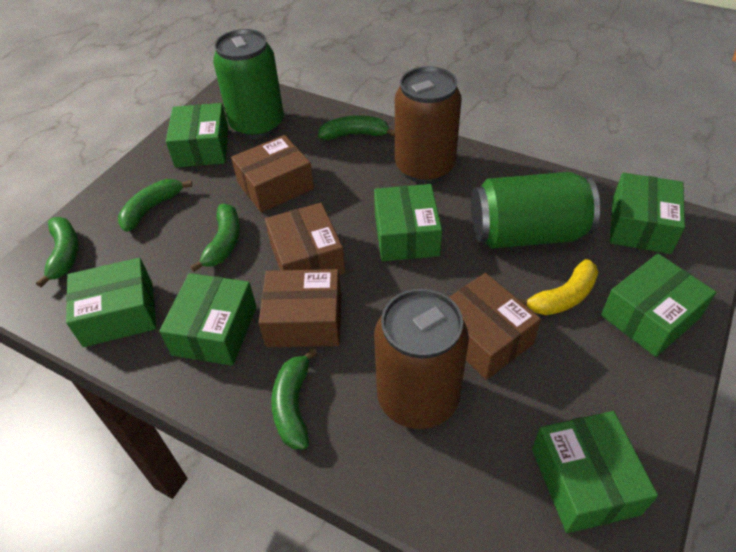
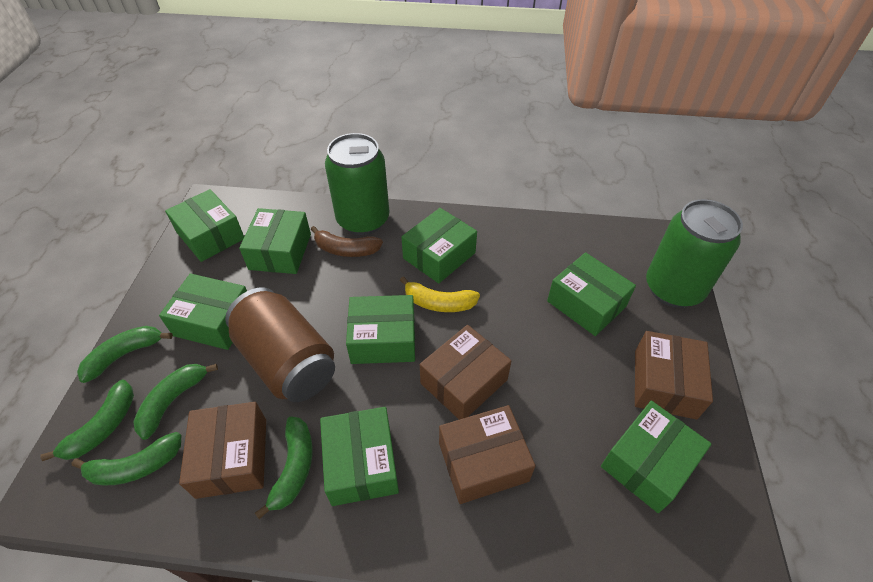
brown banana: none = 0 -> [311,226,383,257] = 1
brown can: [374,289,469,429] [395,66,461,183] = 2 -> [225,288,335,402] = 1
green box: [66,258,156,347] [159,273,257,366] [166,103,229,168] [374,184,442,261] [532,411,658,533] [601,254,716,357] [610,173,685,254] = 7 -> [159,274,247,350] [165,189,244,262] [239,208,311,274] [320,407,399,506] [346,295,415,364] [401,208,477,283] [547,252,636,336] [601,401,711,513] = 8

